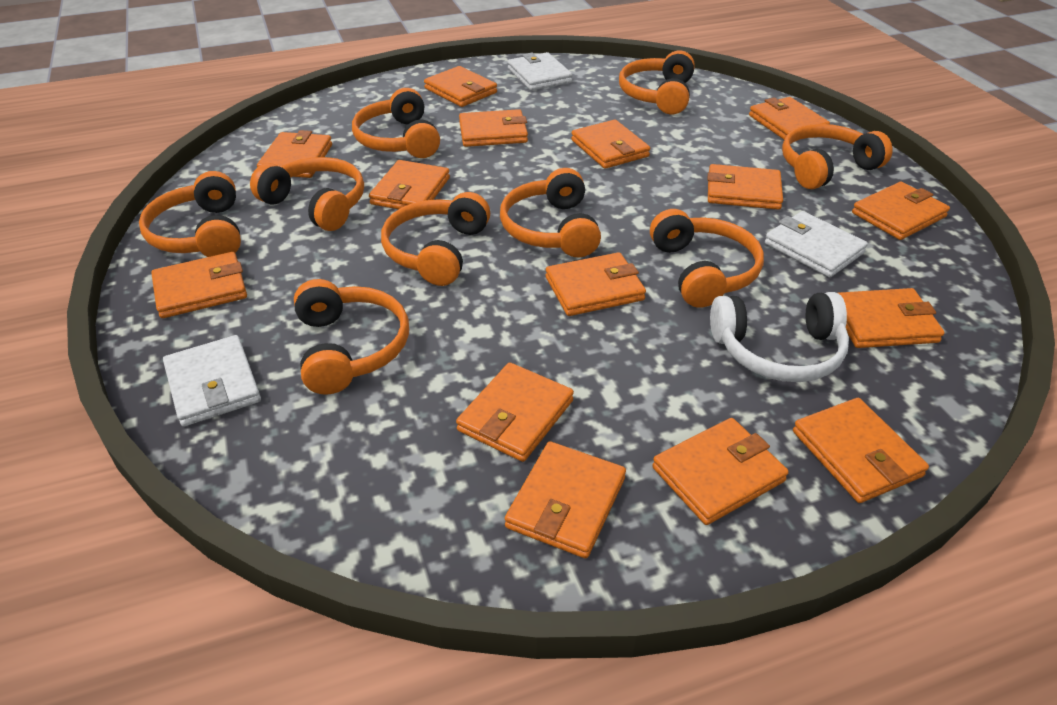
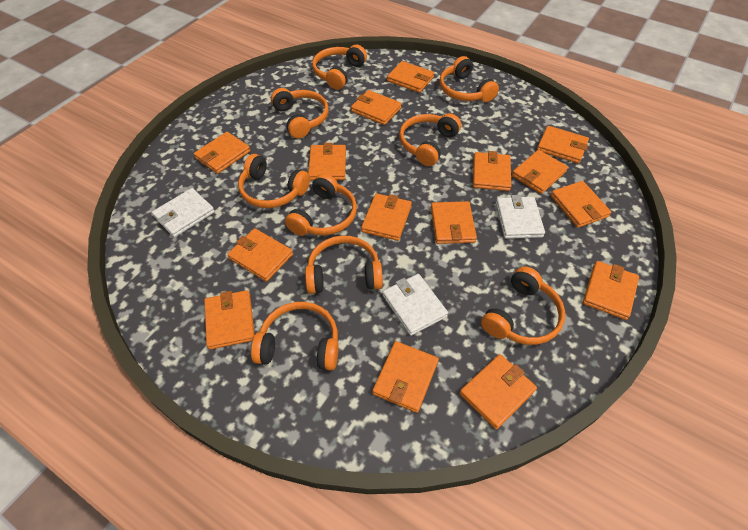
white headphones: [710,292,849,382] = 1 -> none = 0

